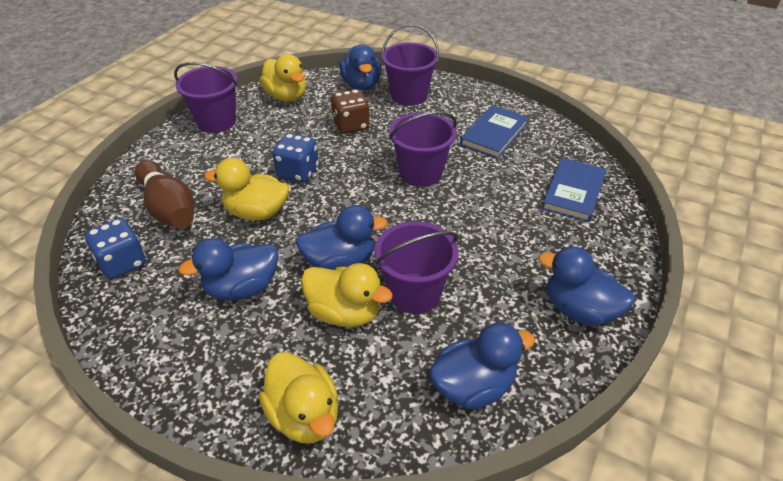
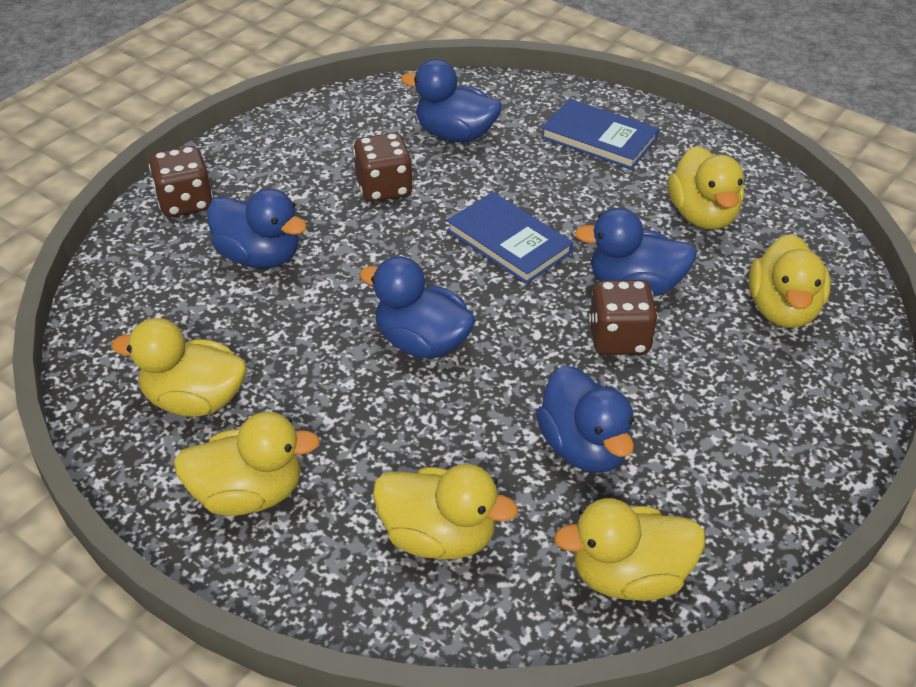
blue dice: [85,218,146,279] [272,133,319,182] = 2 -> none = 0
brown bowling pin: [135,160,194,228] = 1 -> none = 0
brown dice: [331,89,370,134] = 1 -> [149,146,213,217] [353,133,413,202] [589,280,658,355] = 3
purple bucket: [174,62,238,133] [374,221,458,314] [382,24,439,106] [389,112,457,187] = 4 -> none = 0
yellow duck: [204,158,289,220] [259,352,338,443] [260,54,306,102] [301,263,393,327] = 4 -> [112,318,247,417] [173,412,320,516] [373,464,518,559] [554,498,705,601] [668,146,744,230] [749,234,830,328] = 6

